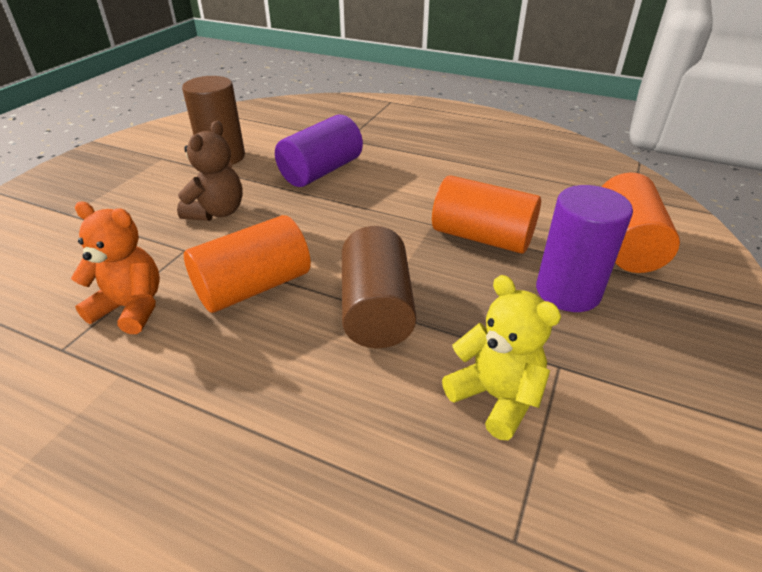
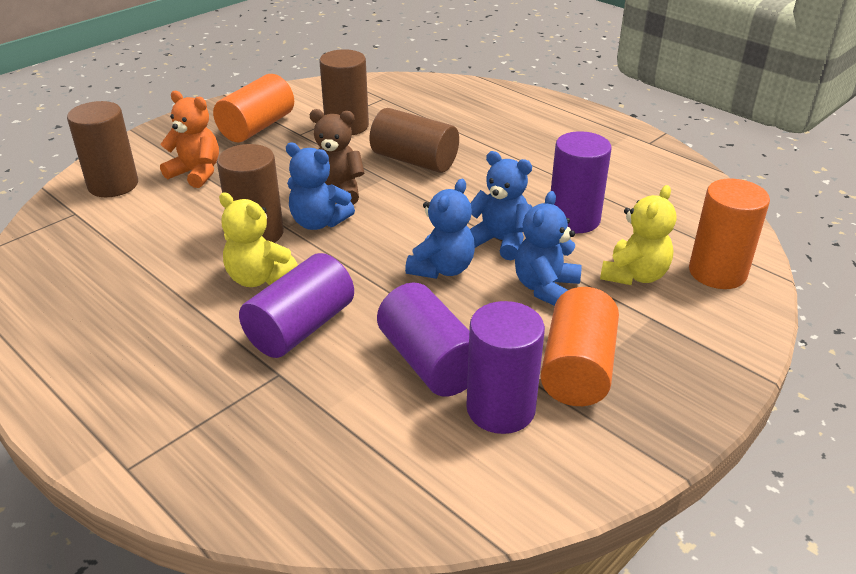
blue teddy bear: none = 0 -> [286,142,355,230] [405,179,475,279] [470,151,532,260] [515,191,582,306] = 4
brown cylinder: [182,76,245,165] [342,226,416,348] = 2 -> [67,101,138,197] [217,144,284,243] [319,49,369,136] [369,108,459,173] = 4
purple cylinder: [275,115,363,187] [536,185,633,312] = 2 -> [239,253,354,358] [377,283,469,397] [466,301,545,434] [551,131,612,233] = 4
yellow teddy bear: [442,275,561,440] = 1 -> [219,192,298,287] [600,185,676,285] = 2

